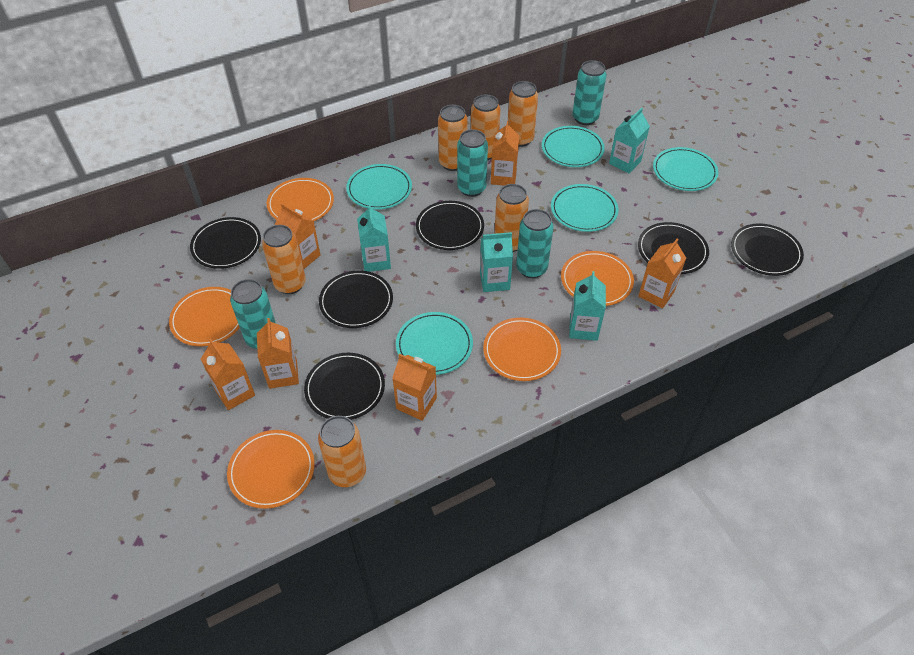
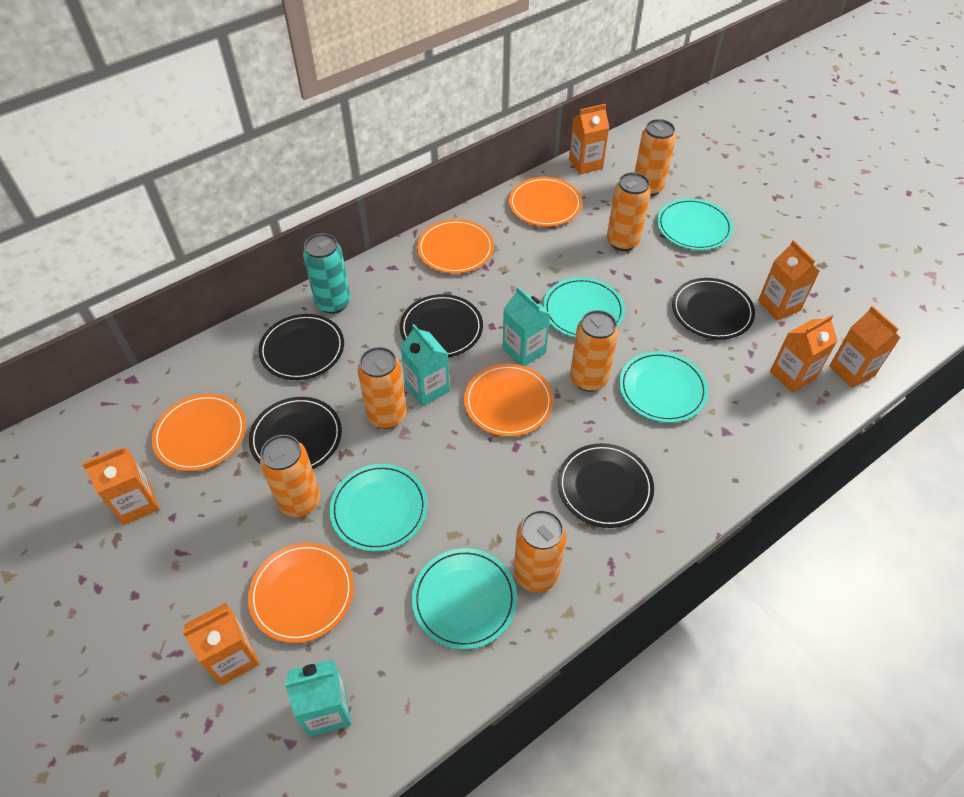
black plate: [190,217,261,269] [304,353,385,420] [319,271,393,328] [416,201,484,250] [638,222,709,274] [731,223,804,276] = 6 -> [249,397,342,469] [258,314,344,380] [400,294,483,357] [558,443,654,528] [672,278,755,339] = 5
turquoise can: [230,279,276,349] [457,129,488,197] [516,209,554,278] [573,60,606,125] = 4 -> [303,233,351,314] = 1
turquoise carton: [357,204,391,272] [480,232,513,292] [569,271,606,341] [609,108,650,173] = 4 -> [285,659,351,737] [400,324,450,406] [502,286,550,366] = 3

